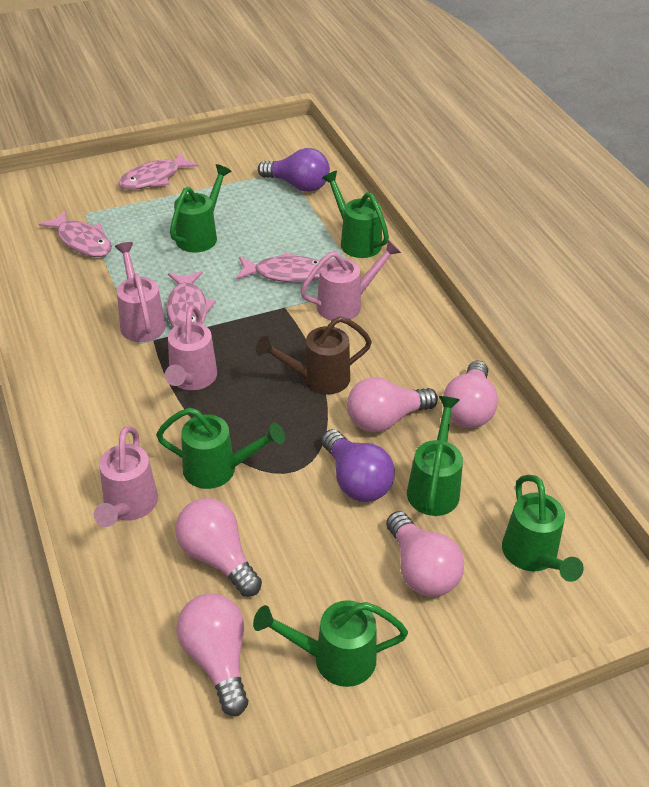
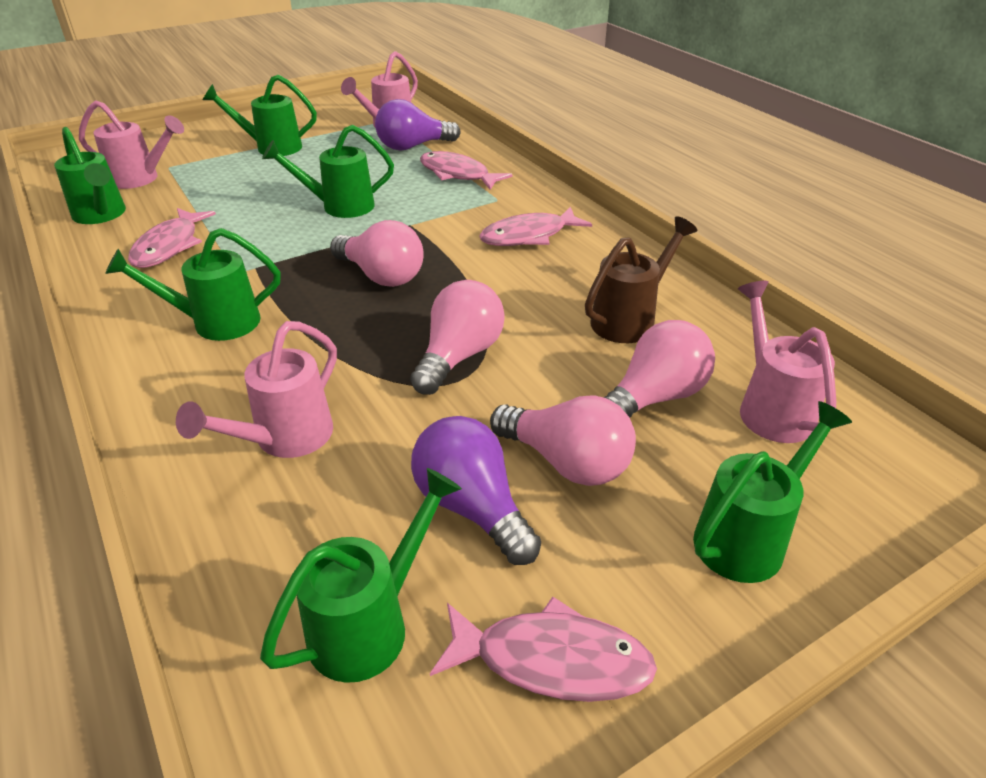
pink light bulb: [175,498,262,597] [176,593,248,716] [347,377,438,432] [386,511,464,597] [443,361,498,428] = 5 -> [330,220,423,287] [410,280,505,395] [490,395,636,486] [604,320,715,417] = 4

